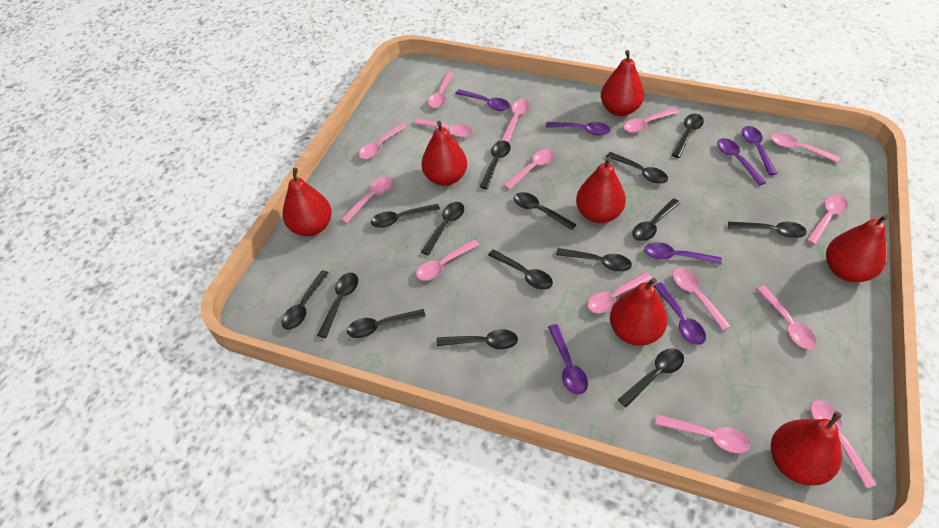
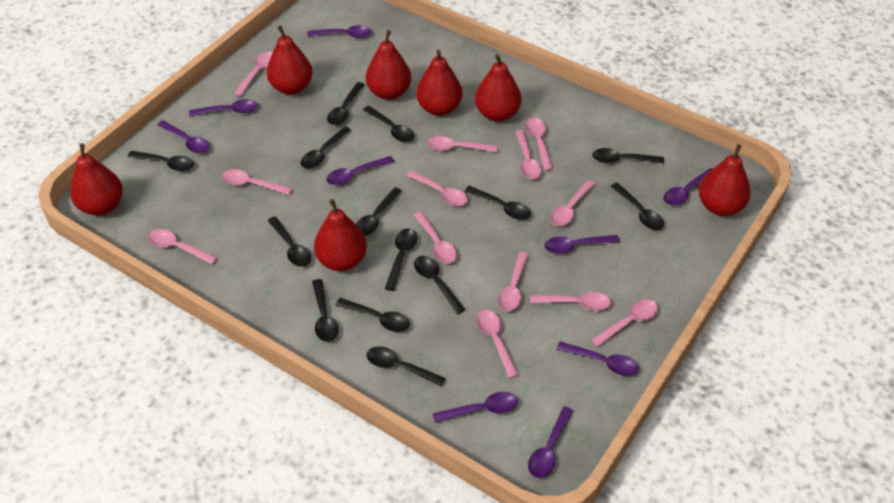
black spoon: [281,270,330,330] [317,273,358,338] [347,309,426,338] [371,204,440,228] [421,202,464,255] [436,329,518,349] [480,141,511,189] [488,249,553,290] [514,192,577,230] [556,248,632,272] [606,152,668,184] [618,348,684,407] [633,199,680,241] [672,114,704,158] [728,222,807,238] = 15 -> [128,151,194,171] [268,216,311,267] [301,126,351,169] [312,279,339,342] [327,82,364,125] [336,298,410,332] [356,187,402,236] [363,106,414,142] [366,346,446,387] [385,228,417,291] [414,256,466,314] [465,186,531,220] [592,148,664,164] [611,183,664,230] = 14
pink spoon: [341,177,393,223] [359,123,407,159] [414,119,472,138] [416,239,479,281] [428,72,454,108] [501,99,530,143] [504,149,555,190] [587,272,652,313] [623,108,679,133] [655,414,750,453] [673,268,731,331] [757,286,817,349] [771,133,840,163] [806,195,848,245] [810,400,877,488] = 15 -> [148,229,217,264] [222,169,292,195] [234,52,272,97] [406,170,468,206] [414,211,457,263] [427,136,498,152] [476,310,518,378] [498,252,529,311] [516,130,542,179] [525,118,553,171] [530,292,611,310] [550,180,595,226] [591,299,658,347] = 13
purple spoon: [455,89,510,111] [546,122,610,135] [548,324,588,395] [644,242,722,265] [653,282,706,345] [717,138,766,186] [742,126,777,175] = 7 -> [157,120,210,154] [189,99,258,116] [307,25,372,38] [326,156,394,185] [433,392,518,423] [528,406,573,478] [545,235,620,254] [557,342,639,376] [663,168,713,206] = 9

